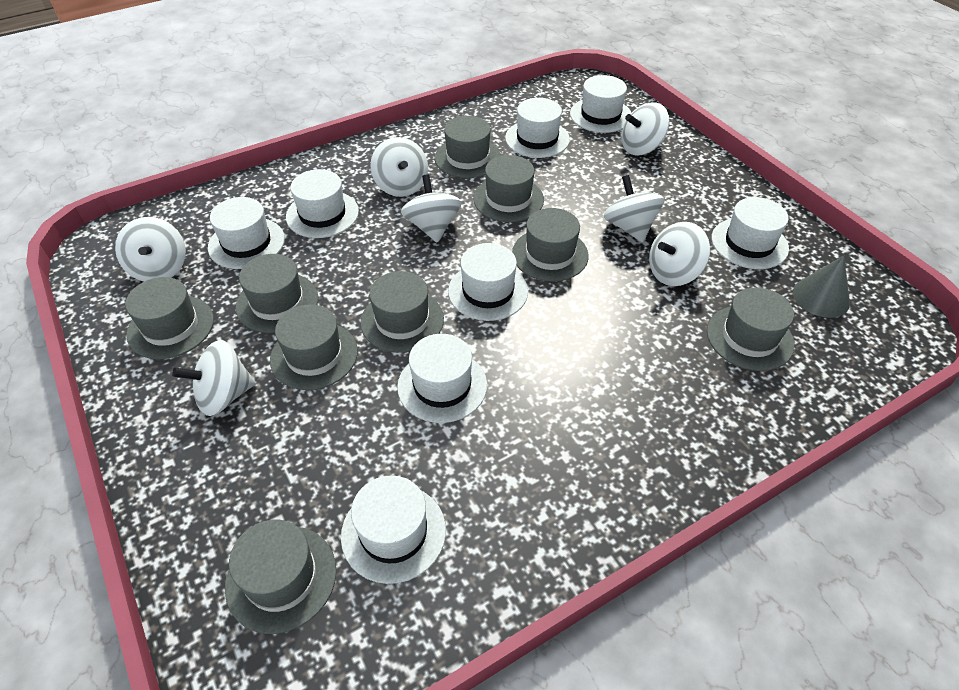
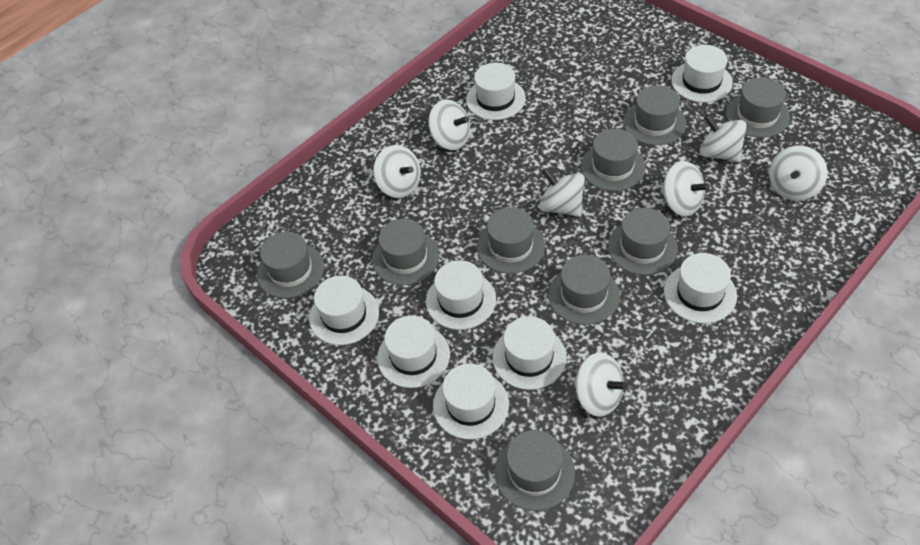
grey cone: [793,256,850,318] = 1 -> none = 0

